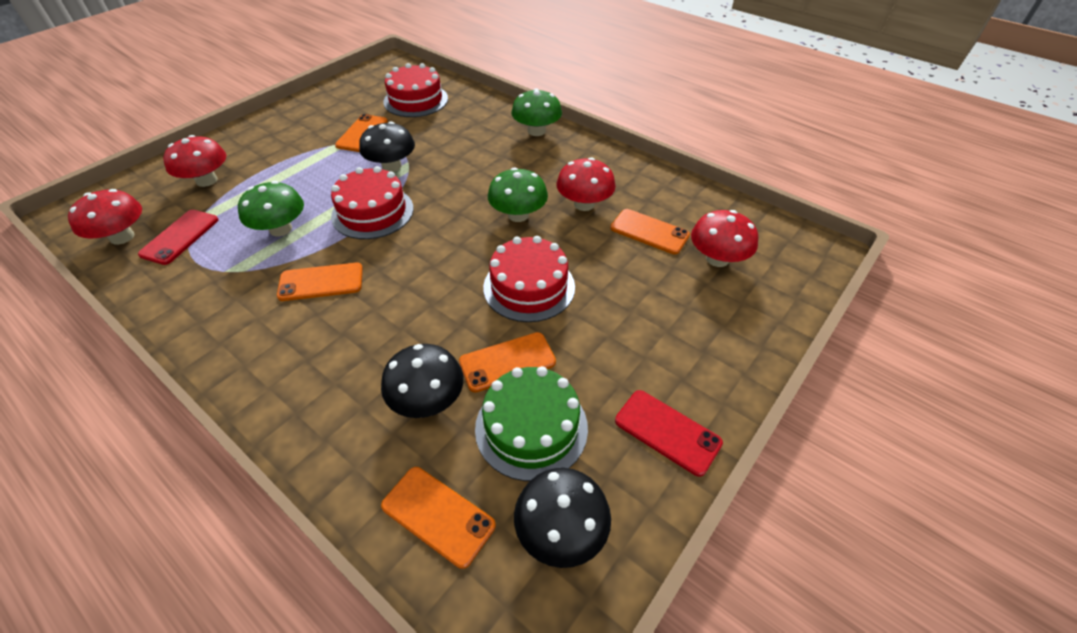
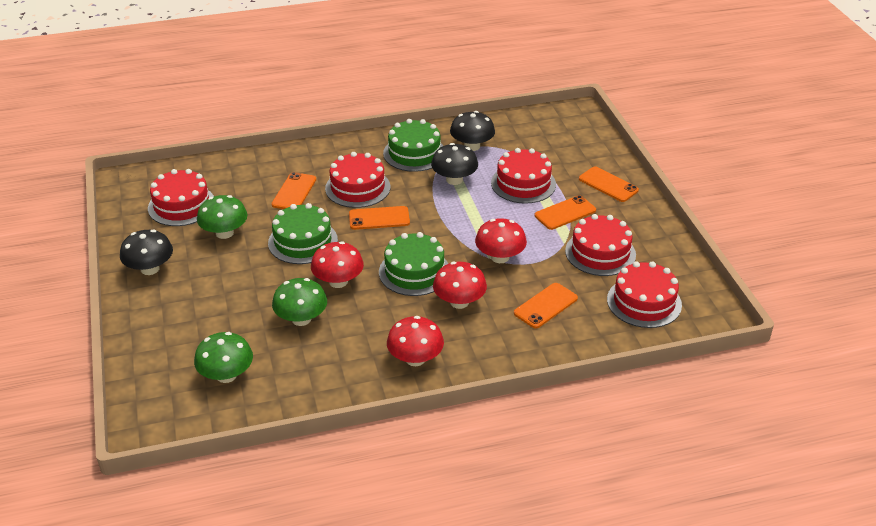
green cake: [475,366,588,481] = 1 -> [268,203,338,264] [379,232,449,296] [383,119,443,172] = 3
red cake: [331,166,413,239] [383,63,448,117] [483,236,575,322] = 3 -> [148,169,214,226] [325,152,390,208] [491,148,556,204] [565,214,636,276] [607,261,682,328] = 5
red phone: [138,210,219,265] [615,390,723,477] = 2 -> none = 0

